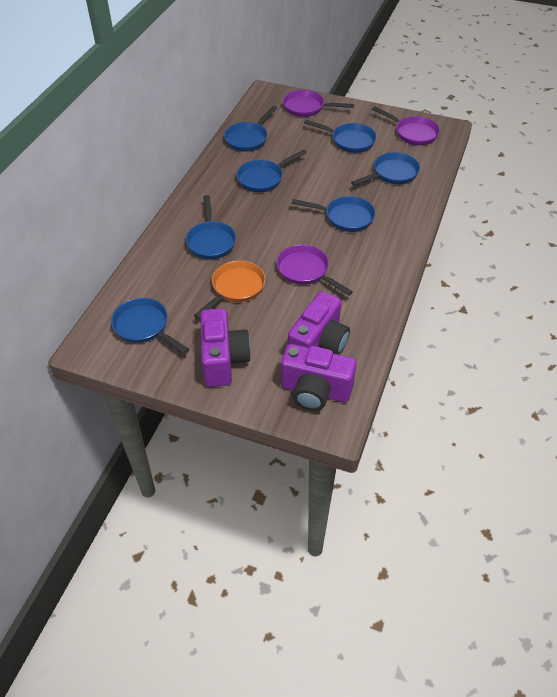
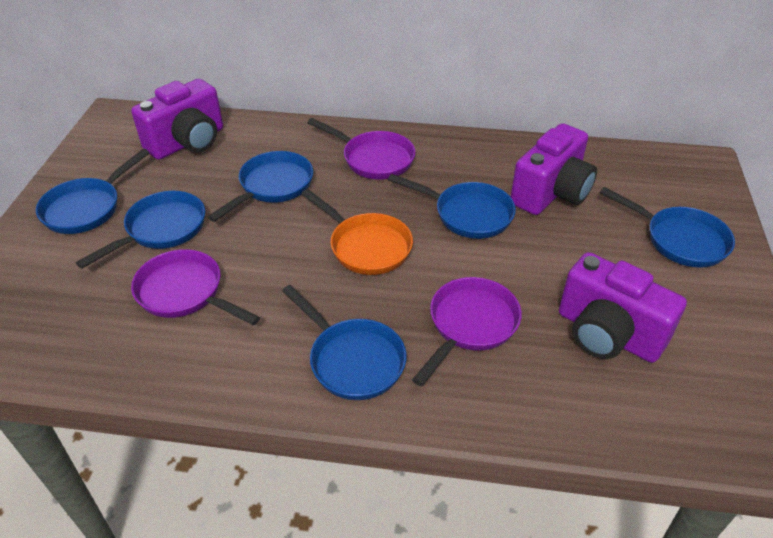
blue pan: [111,298,189,354] [185,195,236,259] [224,106,277,152] [236,150,307,192] [292,196,376,232] [304,120,377,153] [351,152,420,186] = 7 -> [36,149,150,234] [76,191,205,269] [208,151,313,222] [282,285,407,400] [388,174,516,239] [600,187,735,268] = 6

